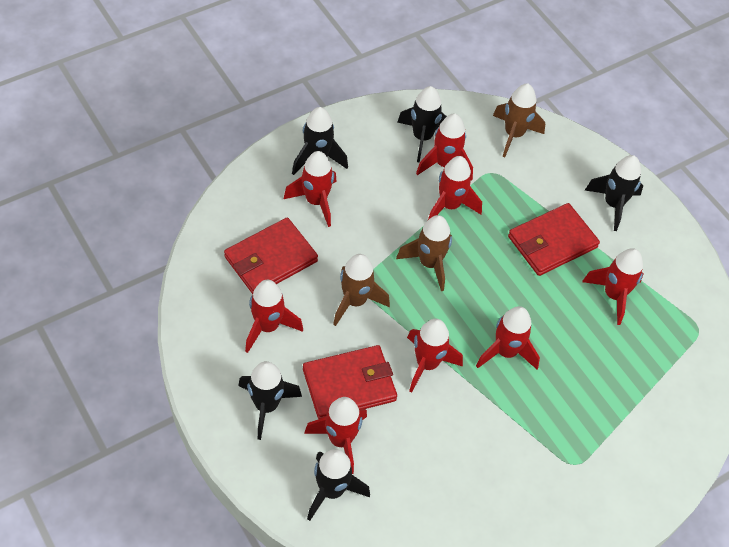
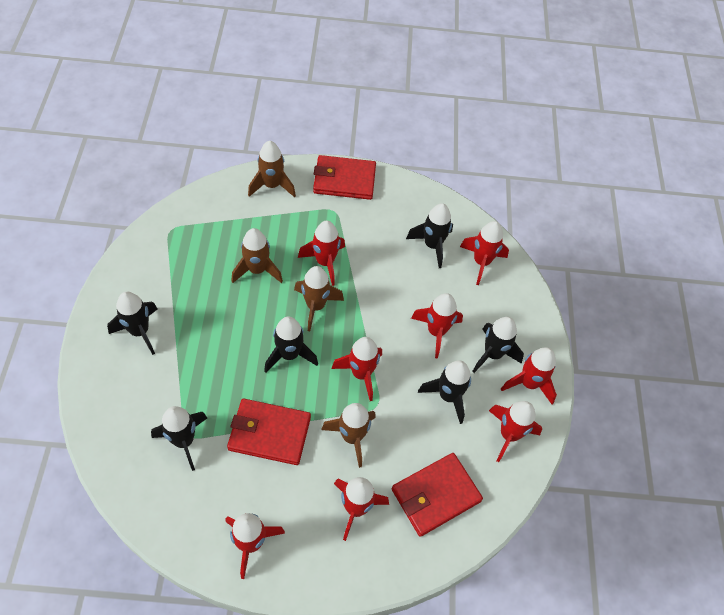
black rocket: [238,361,302,440] [292,107,348,175] [307,449,370,521] [397,86,447,162] [585,155,643,231] = 5 -> [107,292,157,355] [151,406,207,471] [264,317,318,373] [406,203,453,268] [418,361,471,424] [472,317,524,373] = 6
brown rocket: [333,254,390,326] [396,215,452,291] [493,83,545,157] = 3 -> [231,228,283,283] [248,141,296,197] [294,266,344,331] [321,403,376,468] = 4

